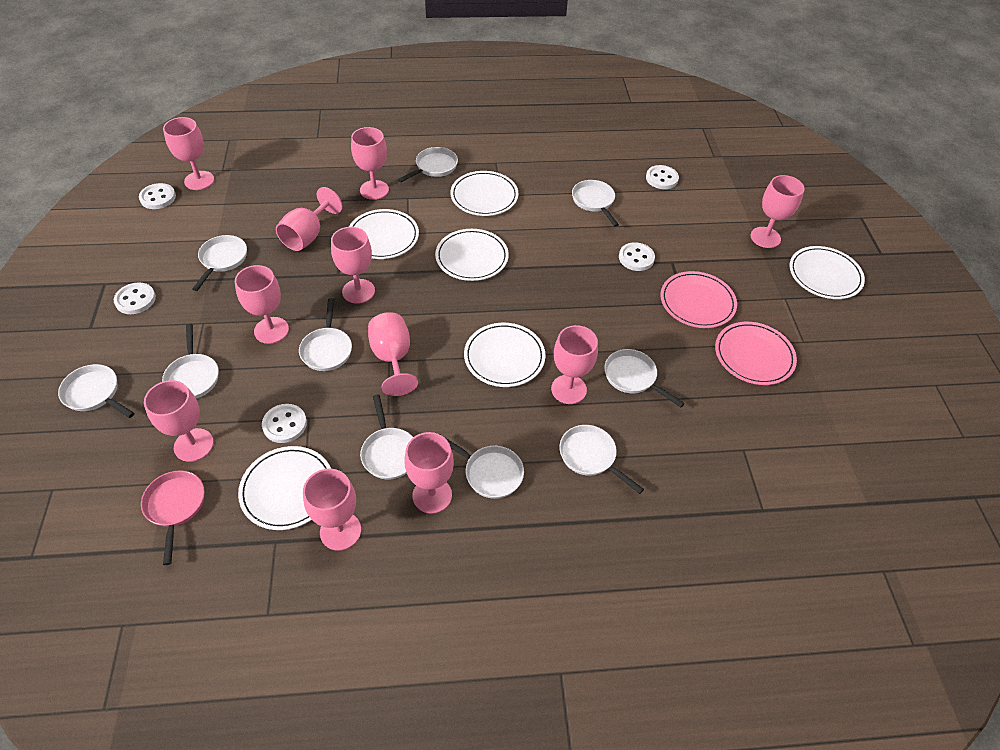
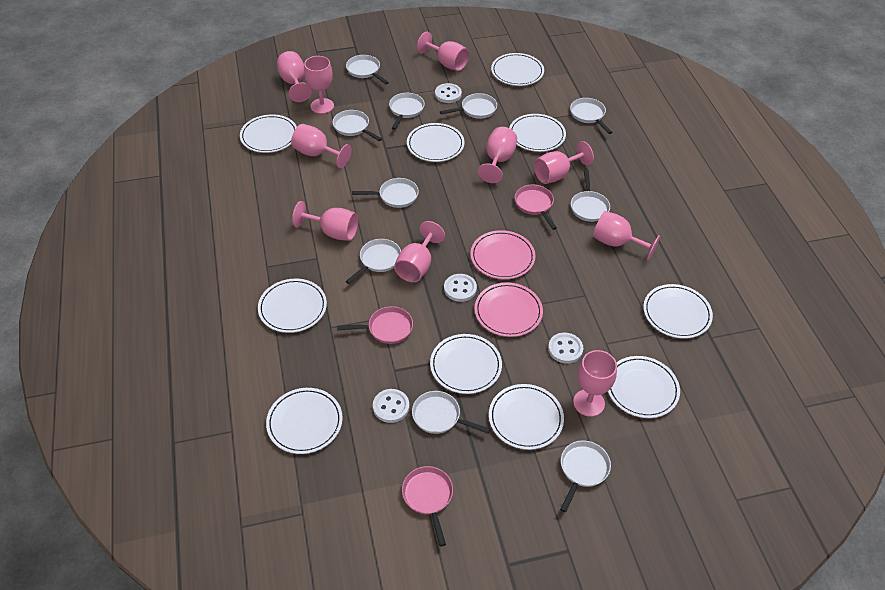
pink goblet: [144,380,214,462] [163,117,214,190] [235,265,289,344] [276,187,343,251] [303,469,361,551] [331,227,375,304] [351,127,389,200] [368,312,418,396] [404,432,454,514] [551,325,598,404] [751,175,805,248] = 11 -> [277,51,312,102] [291,124,352,168] [292,201,358,241] [304,56,334,114] [394,221,445,282] [417,32,469,71] [478,127,517,183] [534,141,594,184] [573,350,617,417] [593,211,660,261] = 10
pink pan: [141,470,204,565] = 1 -> [337,306,413,344] [402,466,453,547] [515,184,557,230] = 3
white button: [114,282,156,314] [139,183,176,209] [262,404,307,443] [619,242,655,271] [646,165,679,189] = 5 -> [373,389,409,423] [435,83,462,103] [444,274,477,302] [548,333,583,364] = 4
white plate: [238,446,331,530] [349,209,419,259] [435,229,509,281] [450,171,518,216] [464,323,545,387] [789,246,865,299] = 6 -> [240,114,297,153] [258,279,327,333] [266,388,343,454] [407,123,465,162] [430,334,502,394] [489,384,564,450] [491,53,544,86] [509,114,566,152] [608,356,680,418] [643,284,713,339] = 10

